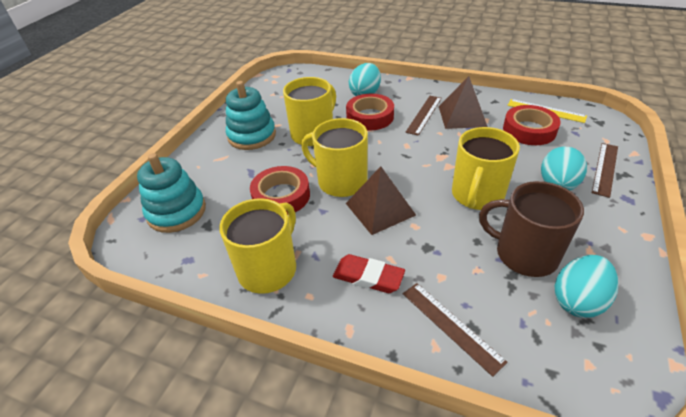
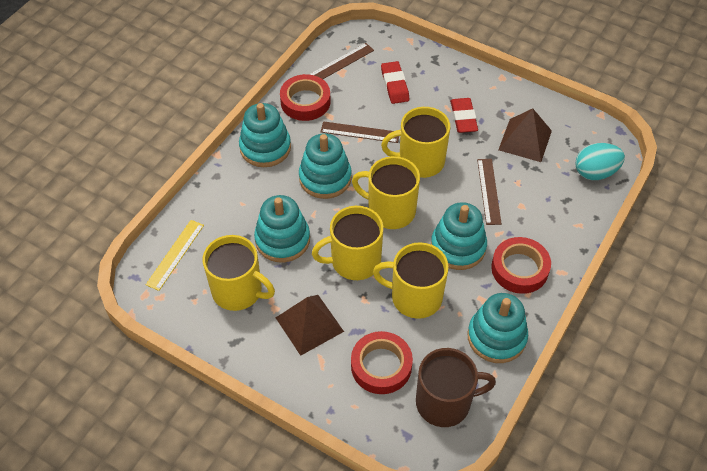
red eraser: [333,254,405,293] = 1 -> [381,61,409,104] [450,98,478,133] = 2
turquoise egg: [349,63,381,96] [541,147,587,191] [555,255,618,318] = 3 -> [575,143,625,180] = 1
turquoise stacking toy: [137,153,206,233] [226,81,276,150] = 2 -> [239,103,291,167] [254,195,310,262] [299,133,352,199] [431,202,487,270] [467,293,528,363] = 5
yellow mug: [219,198,296,294] [283,77,336,146] [302,118,368,197] [452,127,520,210] = 4 -> [203,235,275,311] [312,206,384,280] [352,156,420,229] [373,242,449,319] [381,107,450,178] = 5

